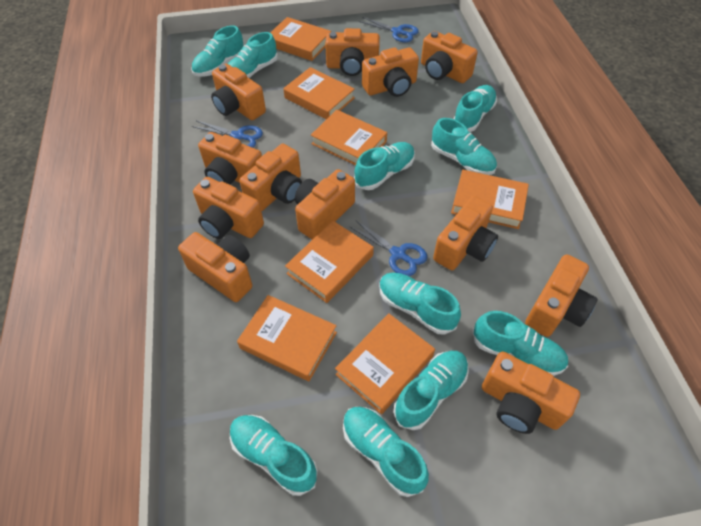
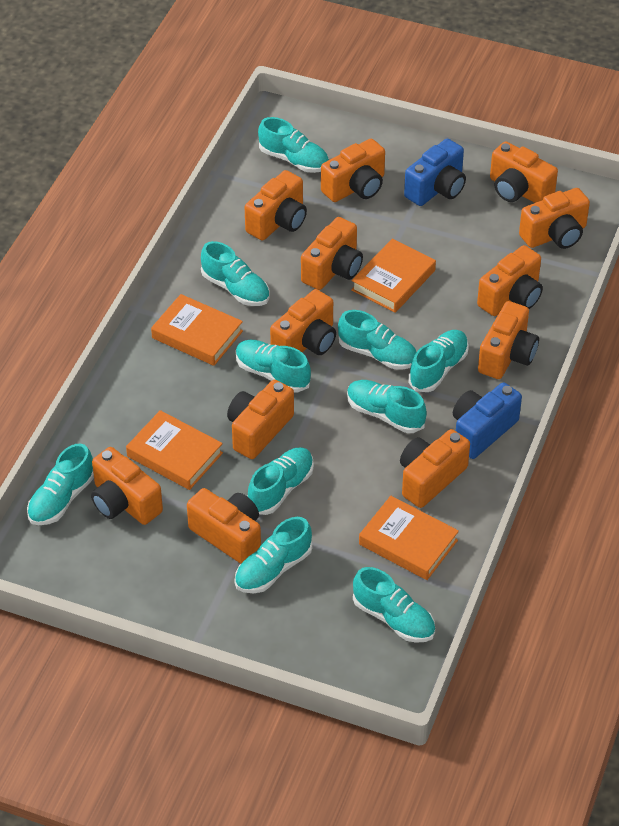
blue camera: none = 0 -> [404,139,466,206] [453,382,522,459] = 2
blue scissors: [192,121,263,148] [349,220,427,276] [359,17,419,42] = 3 -> none = 0
orange book: [237,295,337,381] [270,17,331,61] [283,67,355,119] [285,221,374,303] [311,110,387,165] [335,313,435,414] [451,170,529,229] = 7 -> [126,410,223,490] [151,294,243,366] [351,239,436,313] [359,496,459,580] = 4

